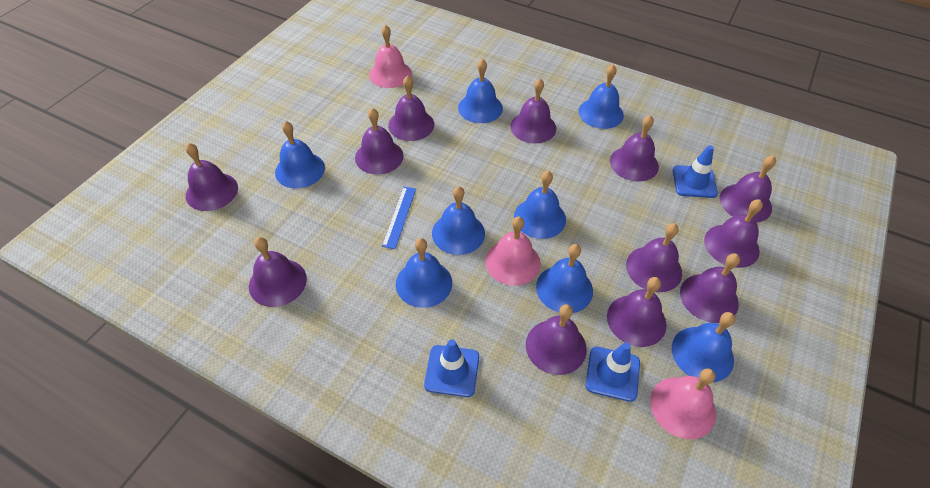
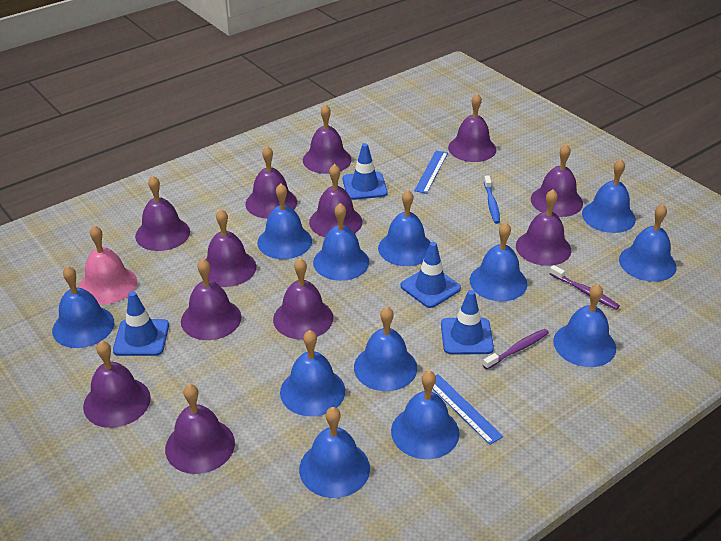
blue bell: [275,121,325,188] [396,238,452,308] [432,186,485,255] [458,59,503,123] [514,171,566,239] [536,244,593,313] [578,64,624,129] [672,312,735,382] = 8 -> [52,266,114,348] [257,183,312,259] [280,330,345,416] [299,407,370,498] [313,203,369,281] [354,307,417,391] [378,190,431,266] [391,370,459,459] [470,222,527,301] [553,284,616,367] [582,159,636,233] [619,204,677,282] = 12
blue ruler: [382,187,416,249] = 1 -> [414,150,448,194] [433,374,503,445] = 2
blue toothbrush: none = 0 -> [484,176,500,224] = 1
blue traffic cone: [424,339,479,397] [585,342,640,402] [673,145,718,198] = 3 -> [113,291,169,356] [343,143,388,200] [400,242,461,308] [441,290,494,355] = 4
pink bell: [369,25,412,88] [485,217,541,286] [650,368,716,439] = 3 -> [79,225,137,305] = 1
purple toothbrush: none = 0 -> [483,329,549,369] [549,265,620,310] = 2

